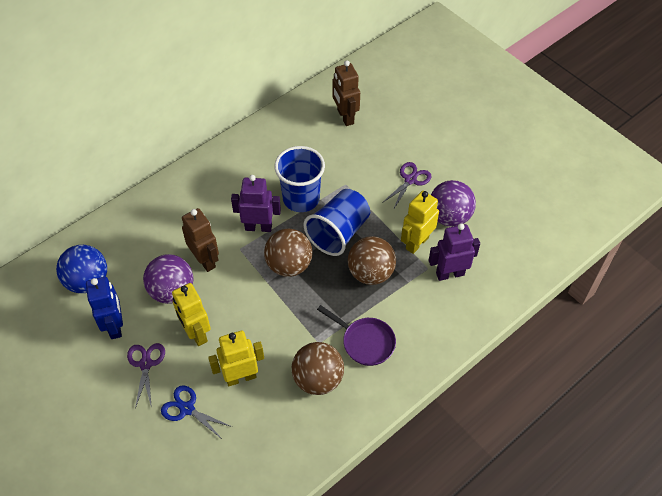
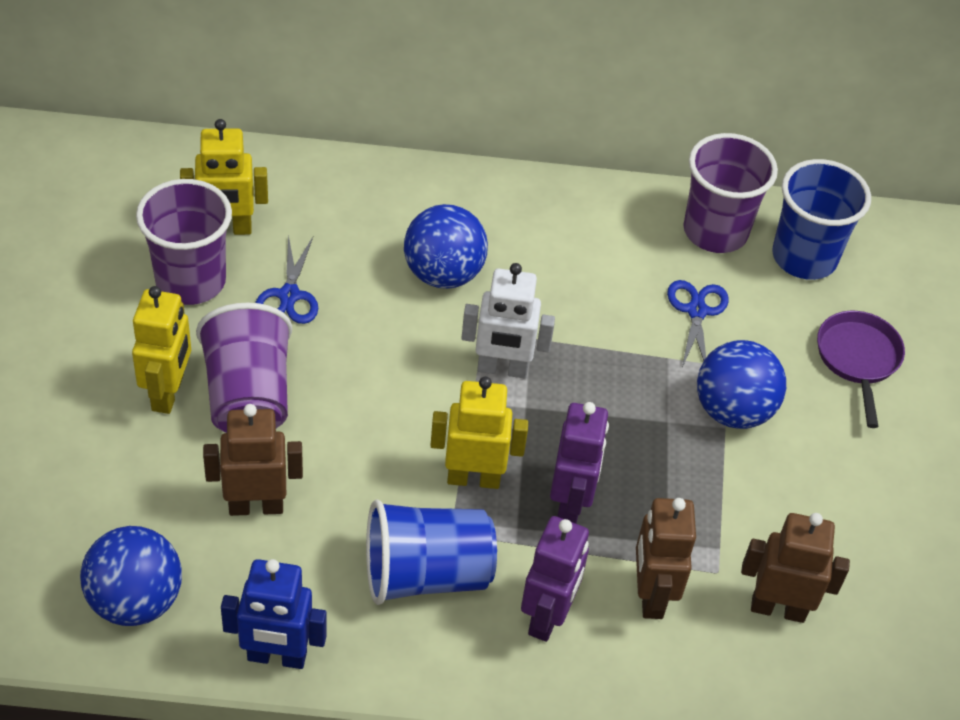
blue ball: [56,245,107,293] = 1 -> [80,526,182,626] [404,204,488,289] [697,340,786,429] = 3
blue scissors: [161,385,232,440] = 1 -> [255,235,318,324] [667,280,729,368] = 2
brown ball: [264,229,312,277] [292,342,344,395] [348,236,396,285] = 3 -> none = 0
brown robot: [182,208,219,272] [333,61,360,126] = 2 -> [203,404,303,516] [636,498,696,619] [741,513,850,623] = 3
purple ball: [143,254,193,304] [431,180,476,227] = 2 -> none = 0
purple cup: none = 0 -> [136,179,232,305] [196,303,292,433] [683,133,778,253] = 3
purple scissors: [127,343,165,409] [382,162,432,210] = 2 -> none = 0
white robot: none = 0 -> [462,263,555,378] = 1

